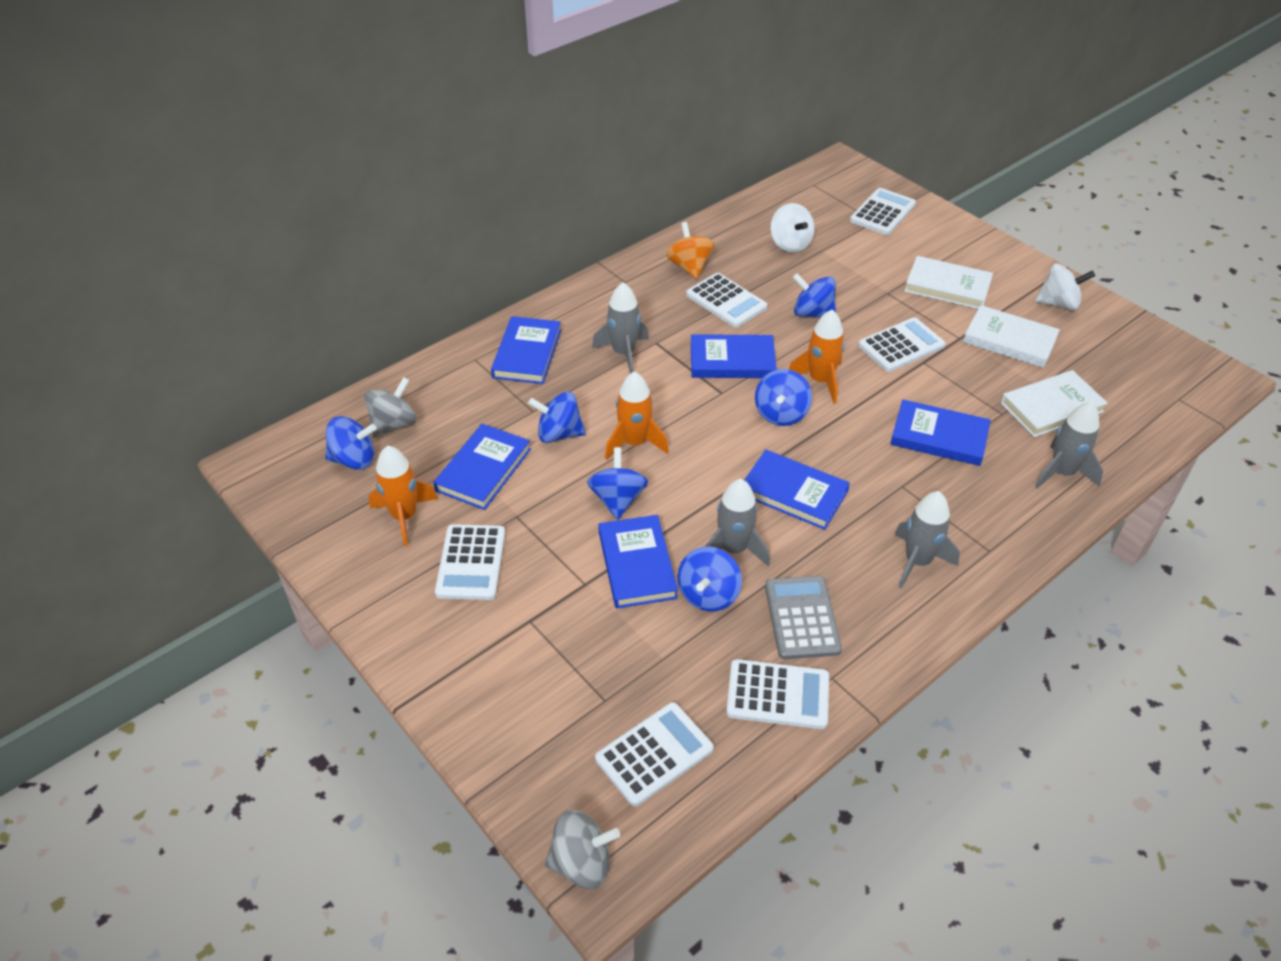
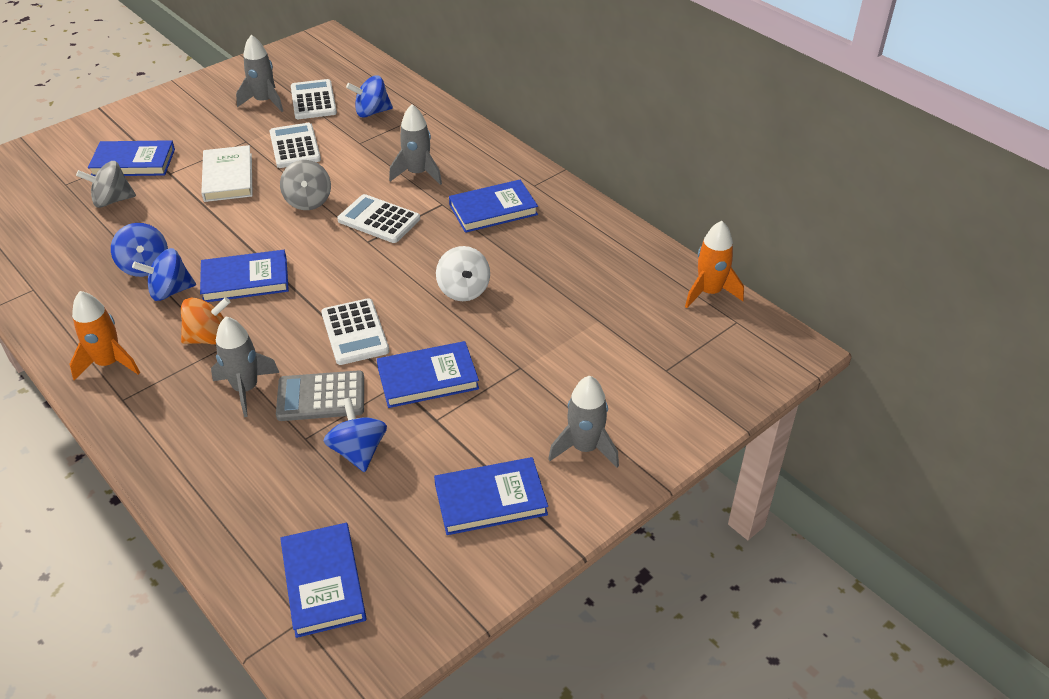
blue spinning top: [325,416,376,470] [528,392,586,443] [587,447,648,520] [678,547,742,611] [755,369,812,426] [792,273,836,318] = 6 -> [111,223,168,277] [132,248,196,301] [324,397,387,472] [346,75,393,118] = 4
orange rocket: [369,446,438,546] [605,371,669,460] [789,310,845,404] = 3 -> [70,291,140,380] [685,221,744,308] = 2
white book: [905,256,993,309] [963,305,1060,368] [1001,370,1108,437] = 3 -> [201,145,253,202] = 1
white calculator: [435,524,505,600] [595,702,714,807] [686,273,767,328] [726,659,829,729] [850,188,916,235] [858,317,946,372] = 6 -> [270,123,321,168] [291,79,337,119] [321,298,389,365] [337,194,420,243] = 4
white spinning top: [770,203,815,253] [1035,264,1095,310] = 2 -> [436,246,490,301] = 1

